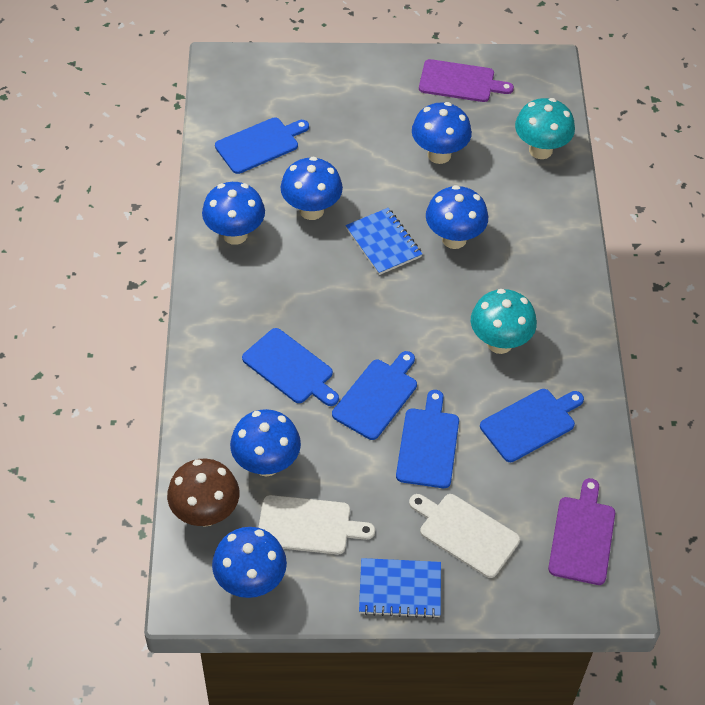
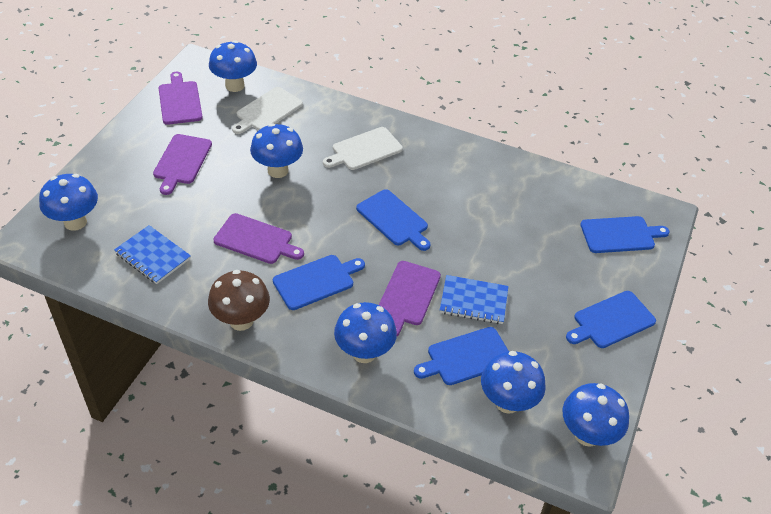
purple cutting board: [419,59,514,102] [548,478,615,585] = 2 -> [153,134,212,195] [159,72,203,125] [213,213,304,264] [379,261,441,336] = 4
turquoise mushroom: [471,289,537,354] [515,98,575,159] = 2 -> none = 0

